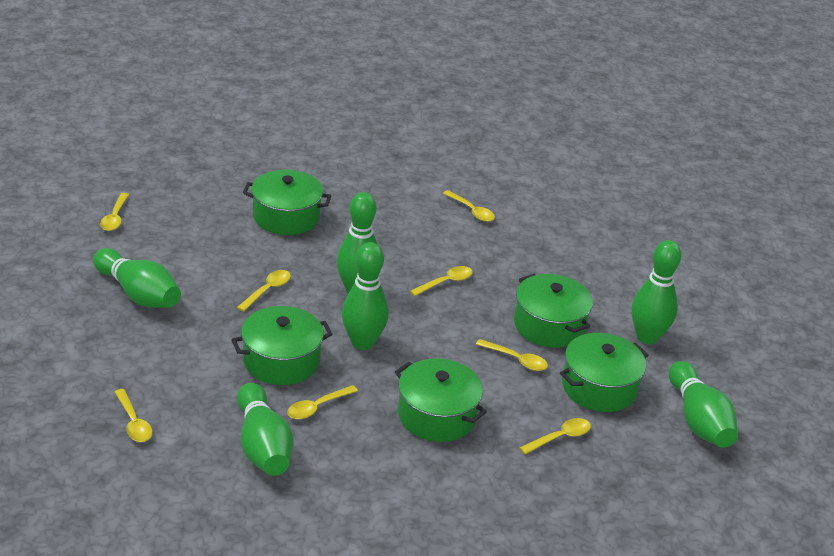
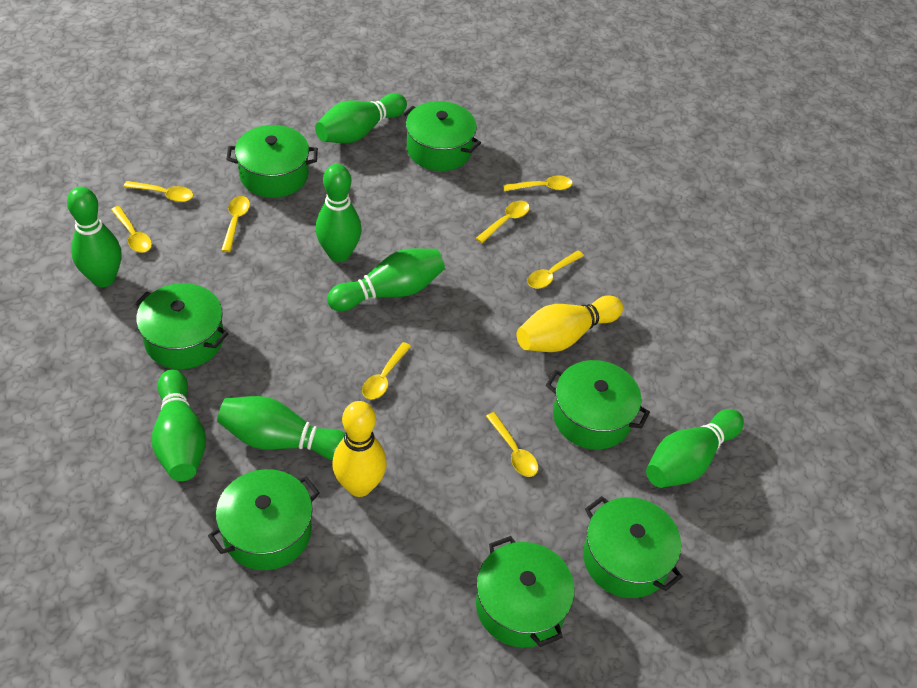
green bowling pin: [93,248,181,308] [237,383,294,476] [337,192,378,294] [342,242,389,350] [631,240,682,344] [669,361,738,448] = 6 -> [67,187,121,287] [152,369,206,481] [217,396,345,460] [315,93,407,143] [316,164,362,262] [327,248,445,311] [646,409,744,488] = 7
green pot: [231,306,333,385] [243,170,331,235] [395,358,487,442] [514,274,593,348] [560,333,649,412] = 5 -> [133,283,229,369] [208,469,320,570] [226,125,318,198] [402,101,481,171] [476,536,575,648] [546,360,650,450] [583,496,683,598] = 7
yellow bowling pin: none = 0 -> [332,401,387,497] [516,295,623,352] = 2

